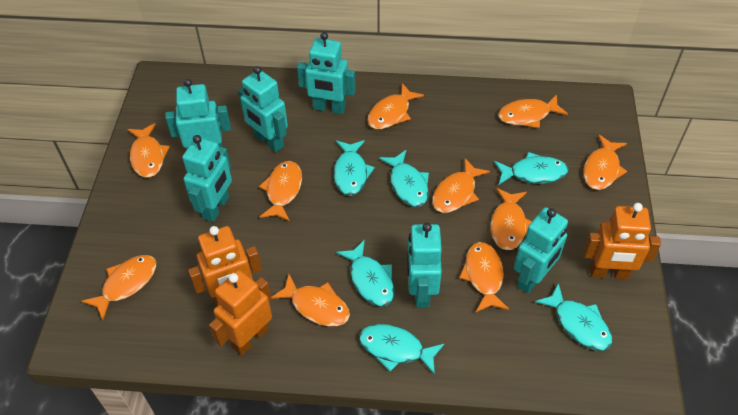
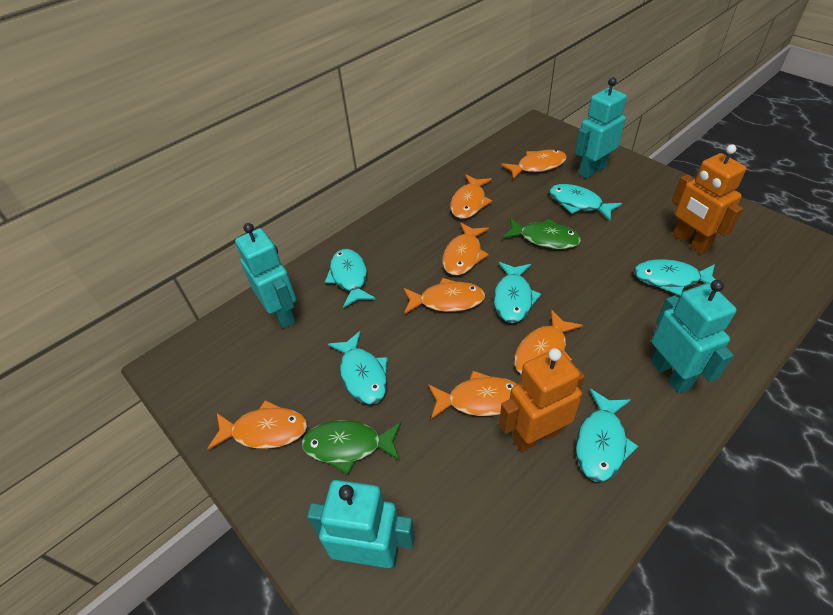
green fish: none = 0 -> [302,420,401,474] [502,218,581,249] = 2
orange fish: [81,255,156,320] [127,123,170,178] [259,161,302,222] [271,274,350,326] [367,83,424,129] [432,158,490,213] [459,242,509,312] [491,188,532,250] [498,94,568,128] [583,134,627,190] = 10 -> [207,400,307,450] [403,278,485,314] [428,371,517,419] [442,222,489,275] [450,175,492,219] [501,150,567,180] [514,309,583,375] = 7
orange robot: [188,226,262,306] [209,270,272,356] [584,203,661,279] = 3 -> [499,348,585,452] [672,144,746,254] = 2
turquoise robot: [165,79,231,149] [182,135,232,222] [238,66,288,152] [297,32,356,114] [407,223,442,308] [514,207,568,293] = 6 -> [235,223,296,328] [307,480,415,569] [575,77,627,179] [651,280,737,394] = 4

